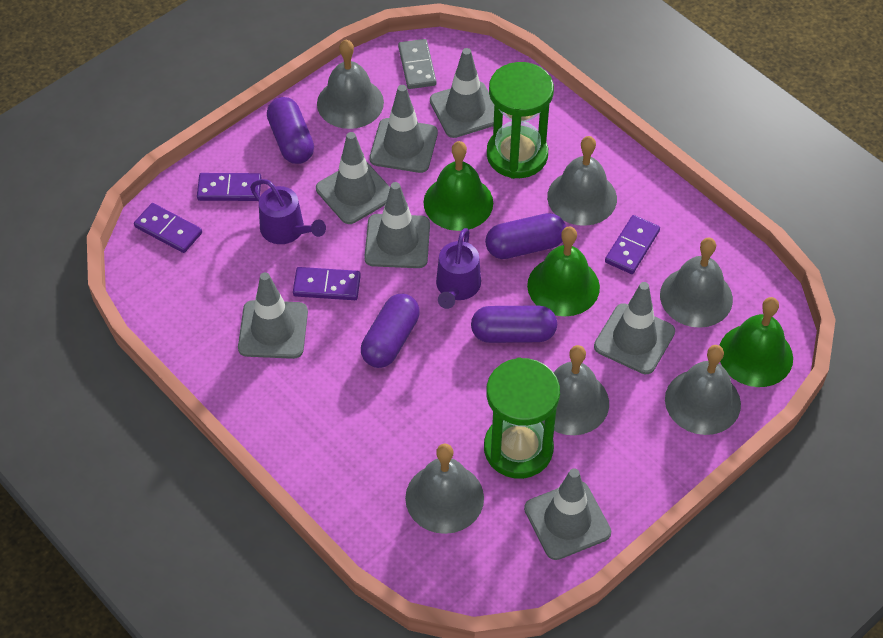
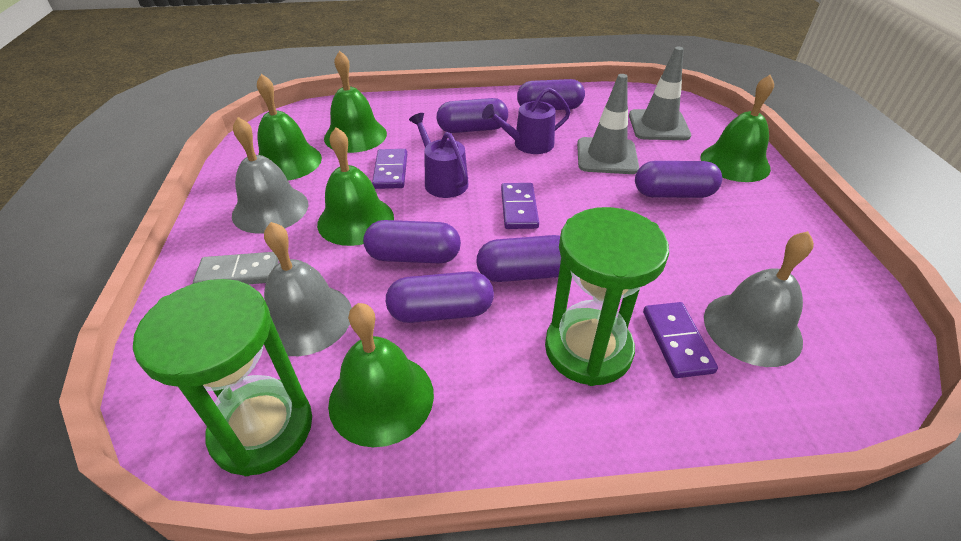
green bell: [423,141,493,231] [527,226,600,316] [719,297,793,387] = 3 -> [257,74,322,181] [317,127,394,246] [324,51,387,153] [328,303,434,447] [700,75,774,182] = 5
grey bell: [317,40,384,129] [405,443,484,534] [542,345,609,435] [547,136,617,226] [660,238,733,328] [665,345,741,435] = 6 -> [232,117,308,234] [264,222,352,356] [704,231,814,367] = 3
grey traffic cone: [238,272,308,359] [316,132,390,224] [364,182,430,268] [370,85,438,173] [430,48,494,138] [524,468,611,560] [594,282,675,374] = 7 -> [577,74,639,174] [629,47,691,140] = 2
purple capsule: [267,97,314,164] [361,294,420,368] [471,305,557,343] [485,213,566,259] = 4 -> [363,220,461,264] [386,271,494,323] [437,98,508,133] [476,235,561,282] [517,79,585,110] [635,161,722,198] = 6
purple domino: [134,203,202,253] [197,173,261,201] [293,267,361,300] [605,215,660,274] = 4 -> [372,149,407,189] [501,183,539,229] [643,302,718,378] = 3

